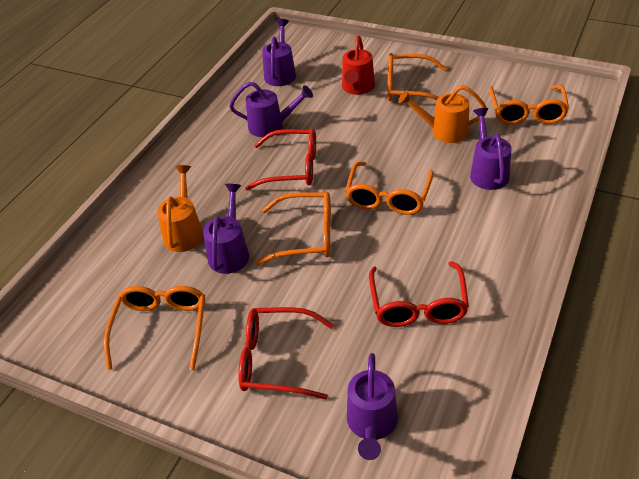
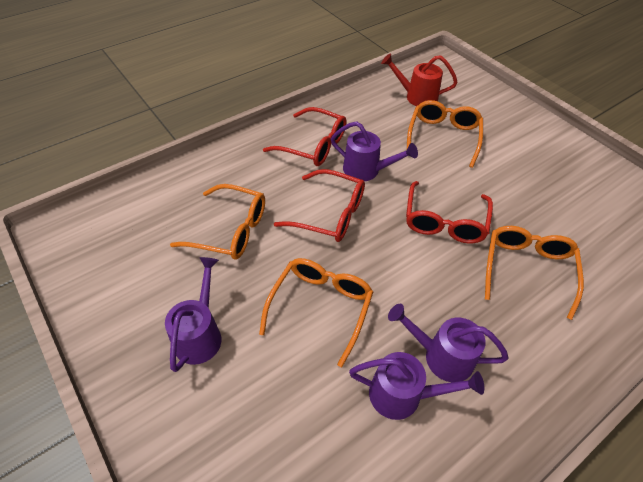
orange glasses: [104,286,205,370] [256,192,331,265] [345,162,434,215] [387,53,446,101] [489,85,569,125] = 5 -> [170,184,265,260] [259,258,373,367] [407,100,483,168] [485,226,584,320] = 4
orange watering can: [157,165,203,252] [398,85,488,143] = 2 -> none = 0
purple watering can: [203,184,249,274] [229,82,313,137] [262,19,296,86] [347,353,398,460] [470,108,512,190] = 5 -> [165,257,221,372] [331,121,418,181] [349,352,484,420] [388,304,508,382] = 4

